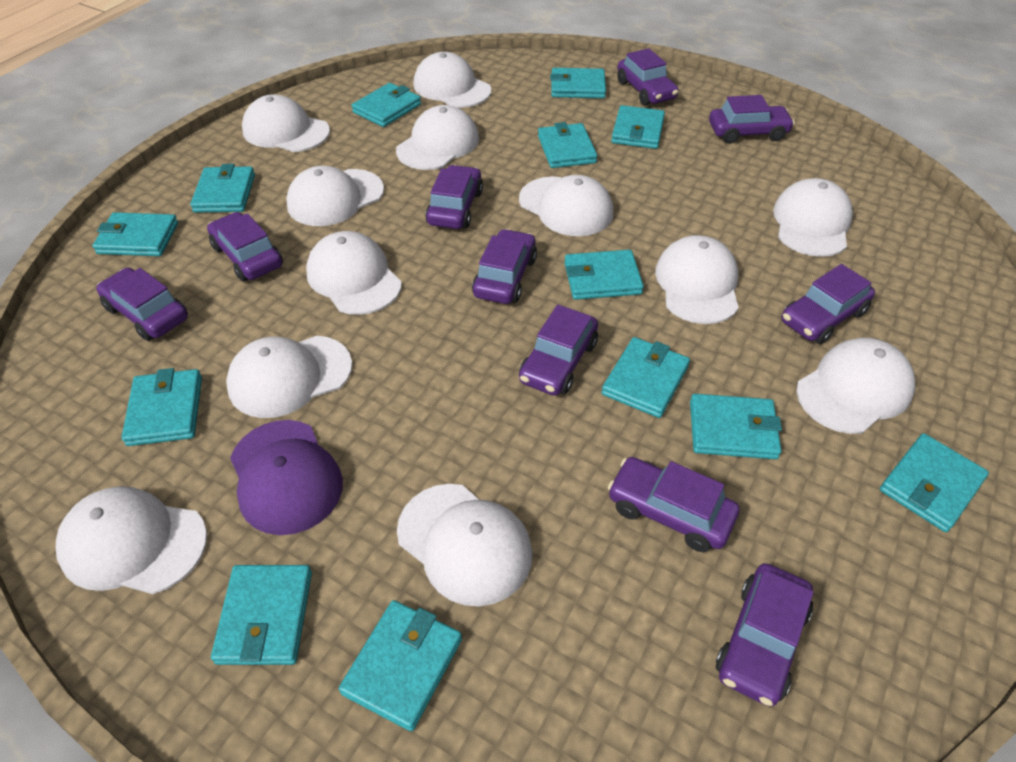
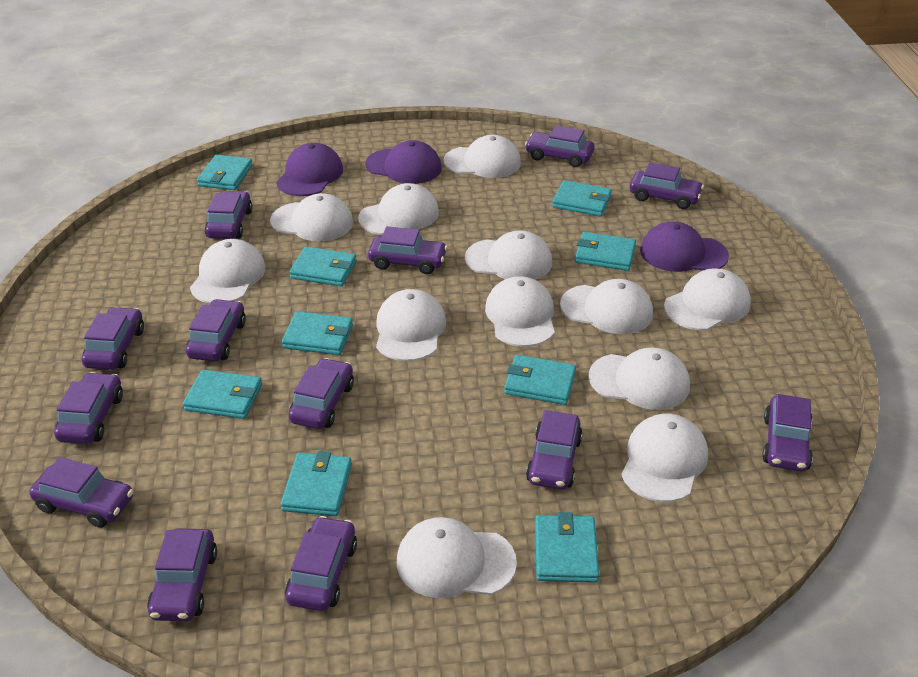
purple cap: [230,420,343,535] = 1 -> [276,143,343,196] [365,140,442,184] [640,221,729,272] = 3
purple car: [96,267,188,341] [207,212,283,282] [425,165,483,229] [472,229,537,304] [519,305,598,396] [608,457,739,552] [617,48,679,106] [709,95,795,144] [716,563,813,706] [782,264,875,344] = 10 -> [29,457,133,528] [54,372,123,444] [82,307,144,370] [147,528,217,621] [186,299,246,361] [205,191,252,239] [285,516,357,611] [288,358,354,429] [368,226,448,274] [525,125,595,167] [526,410,583,490] [630,162,704,209] [762,394,813,471] = 13
turquoise wallet: [92,212,178,256] [122,368,202,446] [190,164,255,213] [211,565,312,665] [339,600,462,731] [351,83,421,127] [538,122,597,168] [550,68,606,98] [564,250,644,300] [602,337,690,418] [611,105,665,149] [690,394,782,459] [880,433,989,532] = 13 -> [183,369,262,419] [197,155,253,190] [281,451,352,516] [282,311,353,355] [289,246,357,286] [504,355,576,405] [535,512,599,583] [552,180,612,216] [575,232,636,271] = 9

